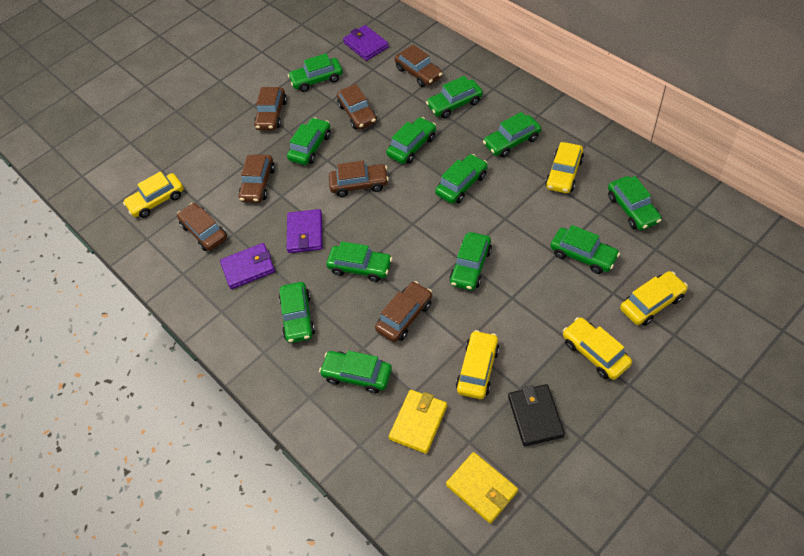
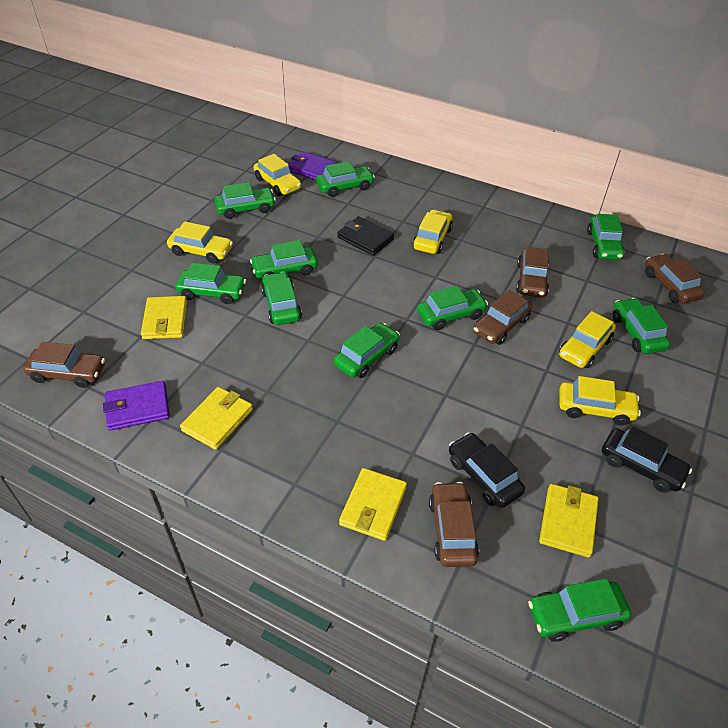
black car: none = 0 -> [449,432,525,508] [602,426,692,493] = 2
brown car: [177,203,227,251] [239,154,275,203] [254,87,287,130] [329,161,389,197] [337,84,377,129] [375,281,432,342] [394,45,442,87] = 7 -> [23,342,105,388] [429,482,479,567] [473,290,533,345] [516,247,549,298] [645,254,705,304] = 5
green car: [279,282,315,343] [287,117,331,165] [288,53,343,92] [319,351,392,393] [326,241,392,282] [386,117,436,164] [426,76,483,118] [435,154,488,204] [449,232,492,290] [483,112,541,157] [550,225,620,274] [608,176,661,230] = 12 -> [175,263,246,304] [214,182,276,219] [250,240,318,279] [261,272,302,325] [316,161,375,197] [334,323,400,378] [417,286,488,330] [528,578,632,642] [587,214,625,260] [613,298,670,354] = 10
purple wallet: [220,243,275,289] [287,209,322,253] [343,25,389,61] = 3 -> [103,381,170,431] [288,151,337,180] = 2
yellow wallet: [389,390,447,454] [446,452,518,524] = 2 -> [141,296,187,339] [180,387,253,450] [339,468,407,541] [539,484,599,558] = 4

